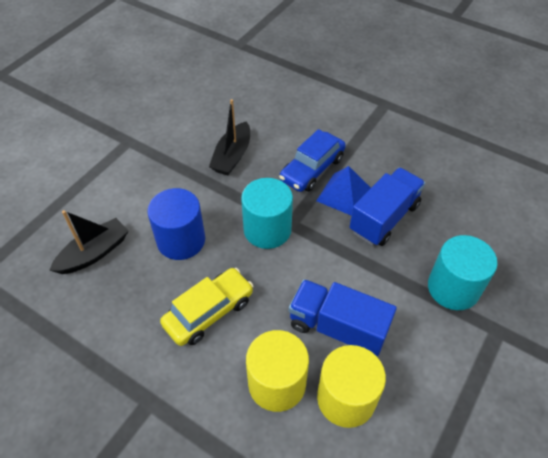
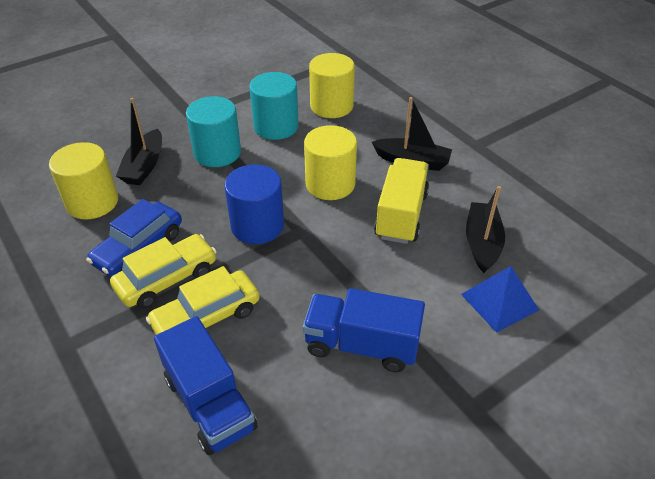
black boat: [49,210,128,274] [209,99,250,175] = 2 -> [116,98,162,185] [372,97,452,171] [466,186,505,273] = 3
yellow car: [160,268,254,346] = 1 -> [110,234,217,309] [146,266,260,335] = 2
yellow cylinder: [246,330,309,412] [317,345,386,428] = 2 -> [49,142,118,219] [304,125,357,200] [309,53,355,118] = 3
yellow truck: none = 0 -> [374,158,429,244] = 1

